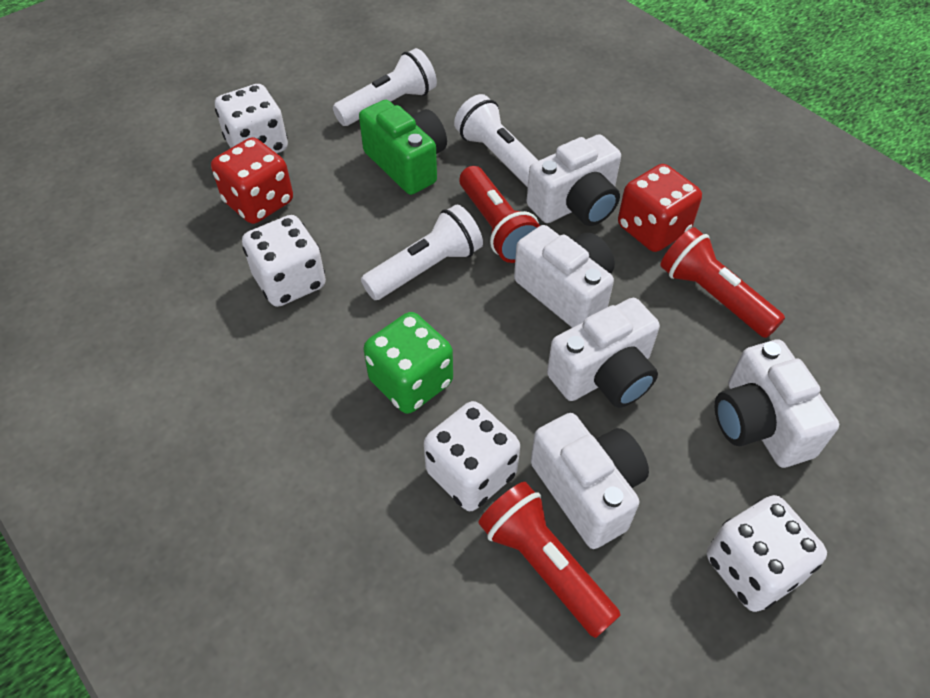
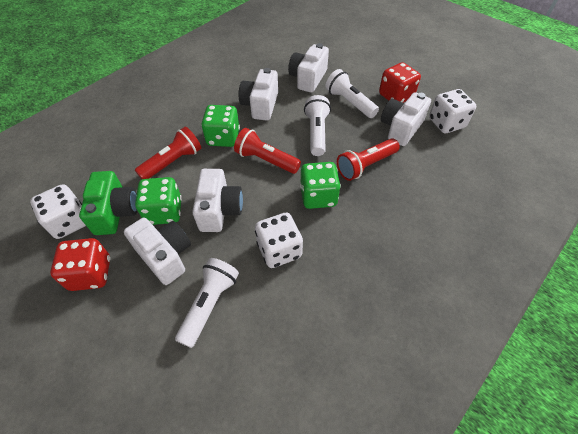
green dice: [364,312,453,414] = 1 -> [135,177,182,225] [201,105,240,147] [300,162,341,209] = 3
white dice: [215,84,288,153] [242,215,326,307] [424,401,520,511] [707,495,827,612] = 4 -> [30,184,86,239] [255,213,303,268] [429,89,476,133] = 3

